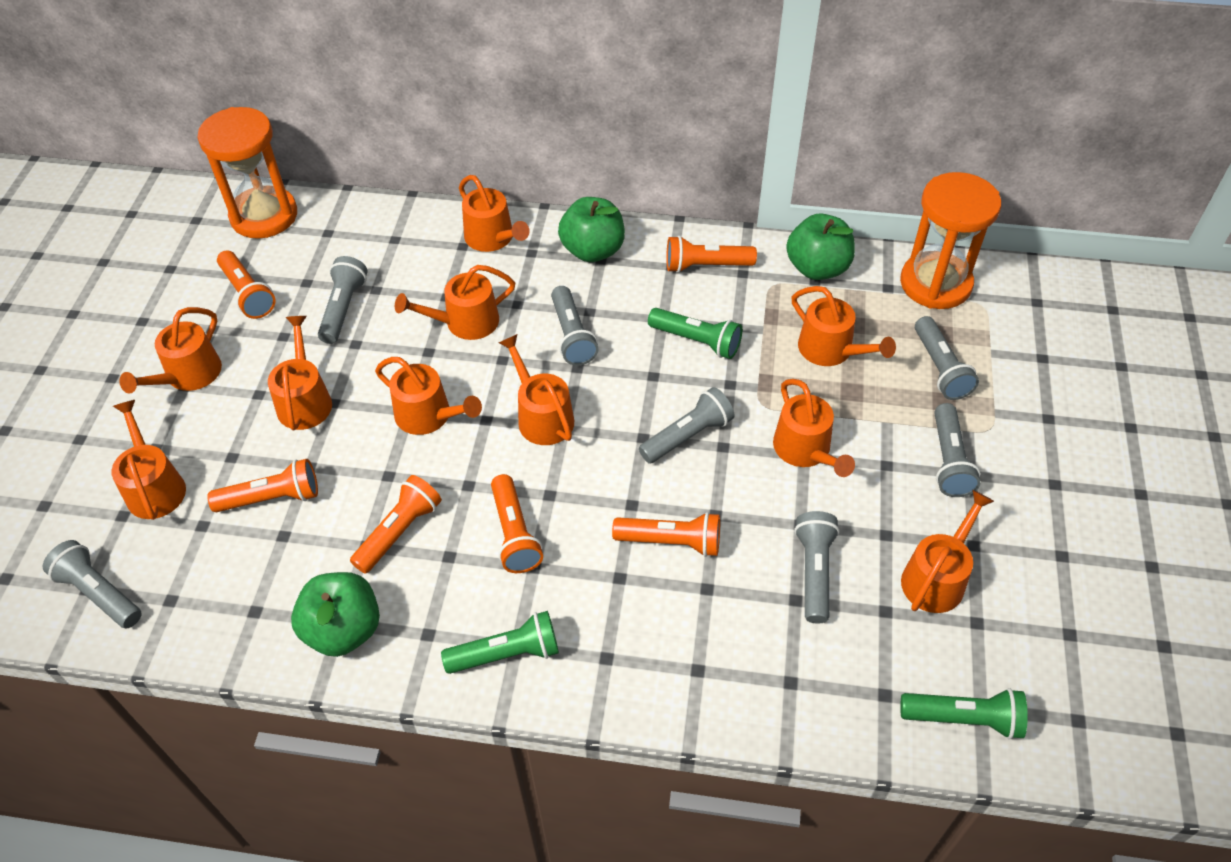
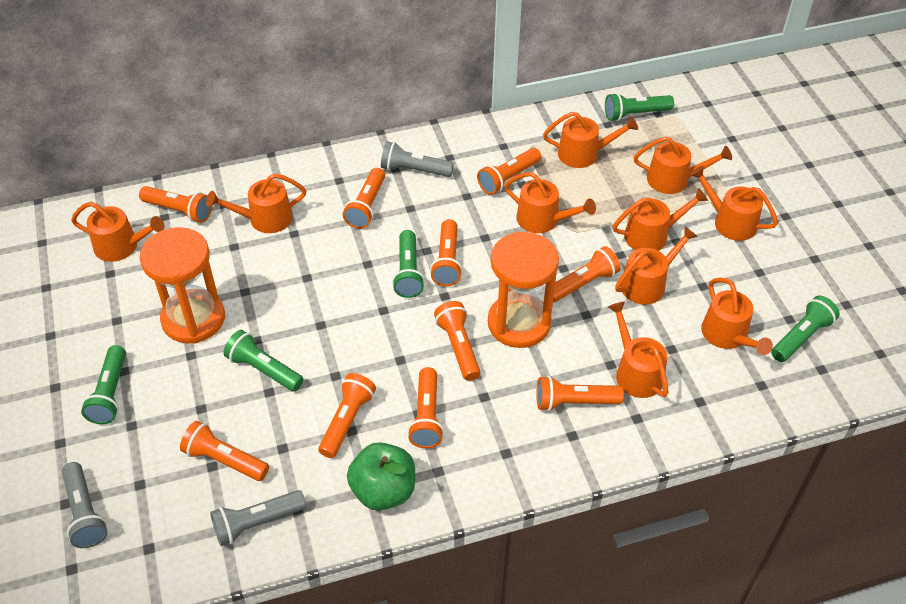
green apple: [291,572,380,657] [558,197,625,262] [786,214,855,280] = 3 -> [347,442,415,511] = 1
green flashlight: [441,611,559,674] [648,308,742,359] [900,688,1028,739] = 3 -> [81,345,126,424] [223,330,303,392] [392,230,425,298] [605,93,674,121] [771,296,840,362] = 5
grey flashlight: [43,540,142,628] [318,256,368,344] [551,286,599,366] [639,387,735,464] [794,511,840,624] [915,316,979,400] [934,403,981,497] = 7 -> [62,462,108,548] [210,490,306,546] [381,141,454,177] = 3
orange flashlight: [207,459,318,512] [217,250,276,319] [350,475,442,574] [491,474,543,573] [612,512,720,557] [666,236,757,273] = 6 -> [139,186,212,223] [180,421,269,481] [318,373,376,458] [343,168,385,229] [408,367,444,448] [430,219,462,286] [434,301,481,381] [477,148,541,195] [536,376,624,411] [553,246,621,302] = 10

